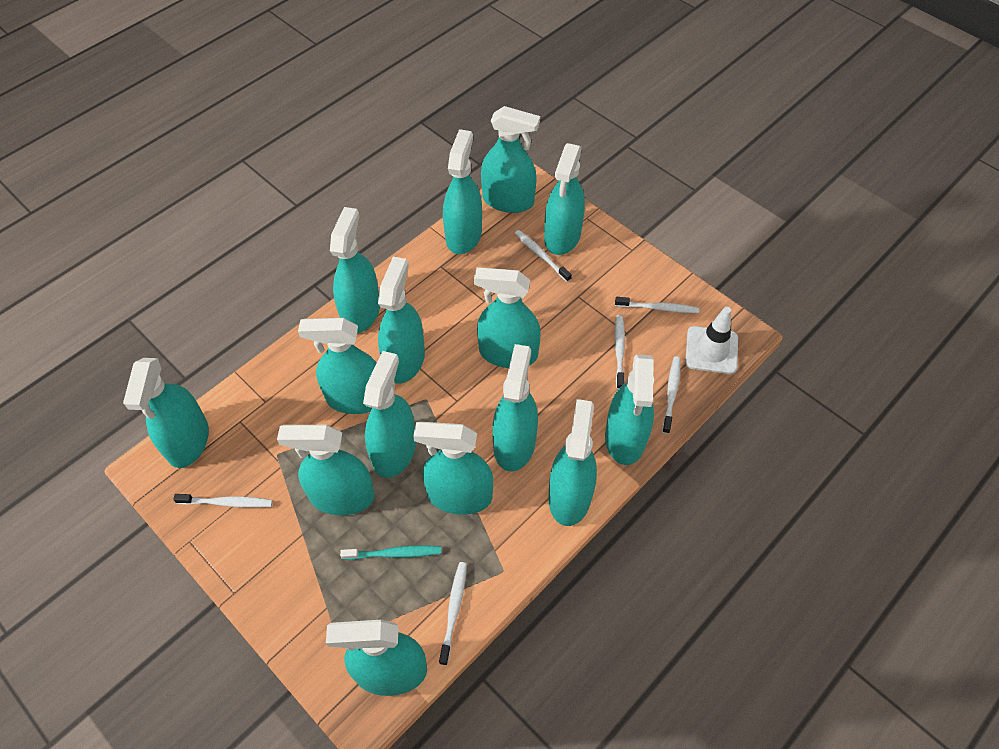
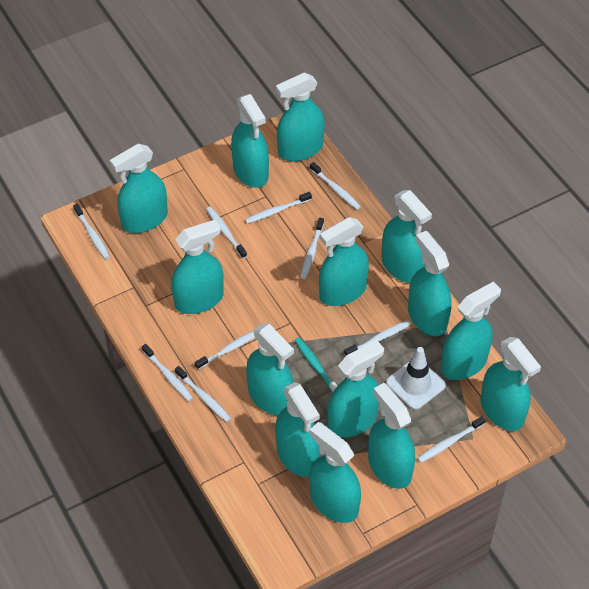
turquoise spray bottle: [123,358,209,468] [277,425,375,515] [298,318,377,414] [326,620,427,696] [330,207,380,333] [363,351,416,478] [378,257,425,384] [413,422,493,515] [443,129,482,254] [474,267,541,368] [481,106,540,213] [492,344,538,471] [544,143,585,255] [548,399,597,526] [605,354,654,465] = 15 -> [110,144,168,233] [171,219,224,314] [231,94,269,188] [246,323,294,416] [275,382,320,477] [276,72,324,161] [309,422,361,523] [319,217,369,306] [328,340,384,438] [368,383,415,489] [382,190,432,283] [408,231,452,336] [441,282,501,380] [481,337,541,431] = 14
white toothbrush: [173,494,273,508] [439,562,467,665] [515,230,572,282] [614,315,625,389] [615,297,700,313] [662,356,681,434] = 6 -> [73,203,110,259] [142,344,193,401] [175,366,231,422] [195,331,255,370] [206,207,247,259] [245,192,312,224] [300,218,324,279] [310,162,361,210] [344,320,411,356] [417,416,485,463] = 10

